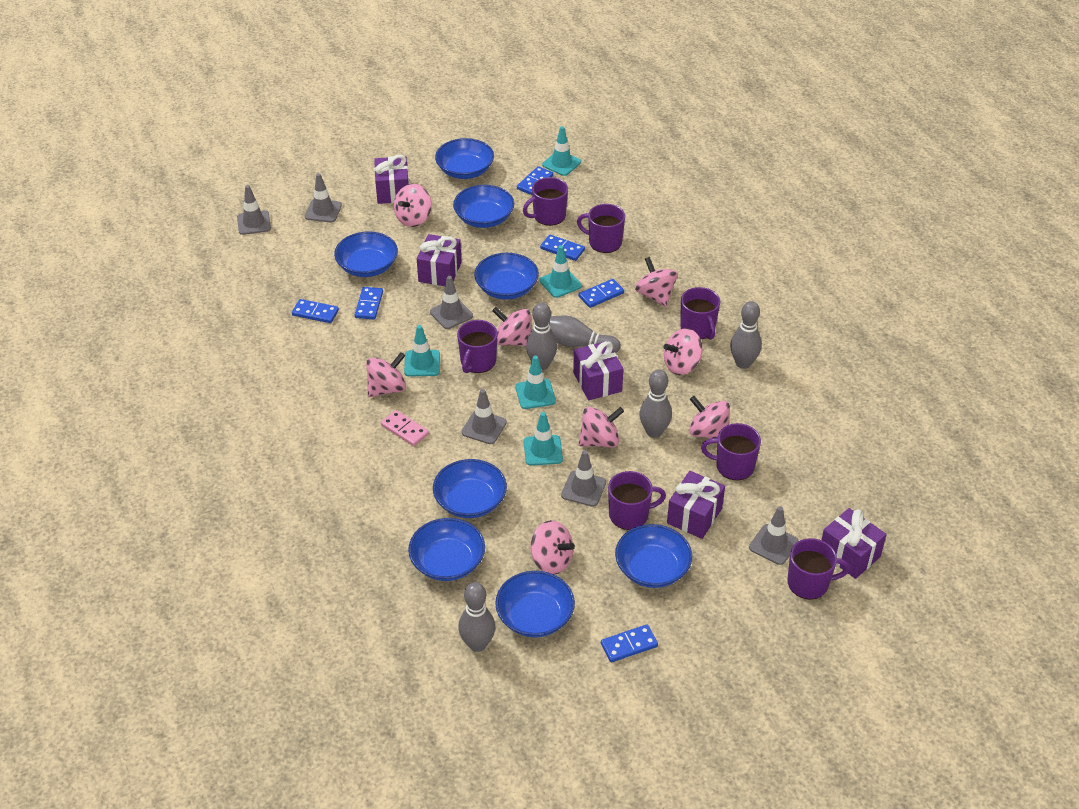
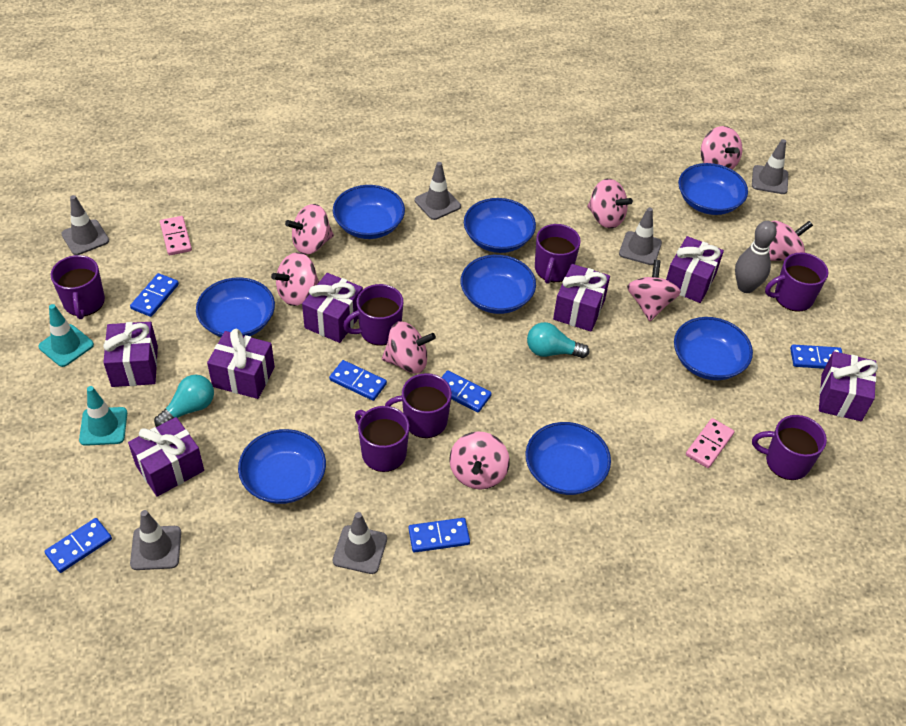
grey bowling pin: [458,582,495,652] [526,303,557,370] [549,316,621,353] [639,369,672,438] [730,301,762,369] = 5 -> [735,221,777,293] = 1
pink domino: [381,410,429,446] = 1 -> [160,216,192,255] [686,418,735,468] = 2
purple gift: [374,155,409,204] [417,234,462,286] [573,341,623,400] [667,471,725,539] [822,508,887,579] = 5 -> [103,322,158,387] [128,417,204,497] [207,329,275,399] [302,273,363,343] [553,264,610,332] [666,236,724,303] [819,351,878,421] = 7
turquoise light bulb: none = 0 -> [154,375,214,427] [527,322,589,358] = 2
turquoise traffic cone: [404,325,440,377] [515,356,556,409] [524,412,563,466] [540,245,582,298] [542,126,581,176] = 5 -> [38,304,94,367] [79,386,127,446] = 2

